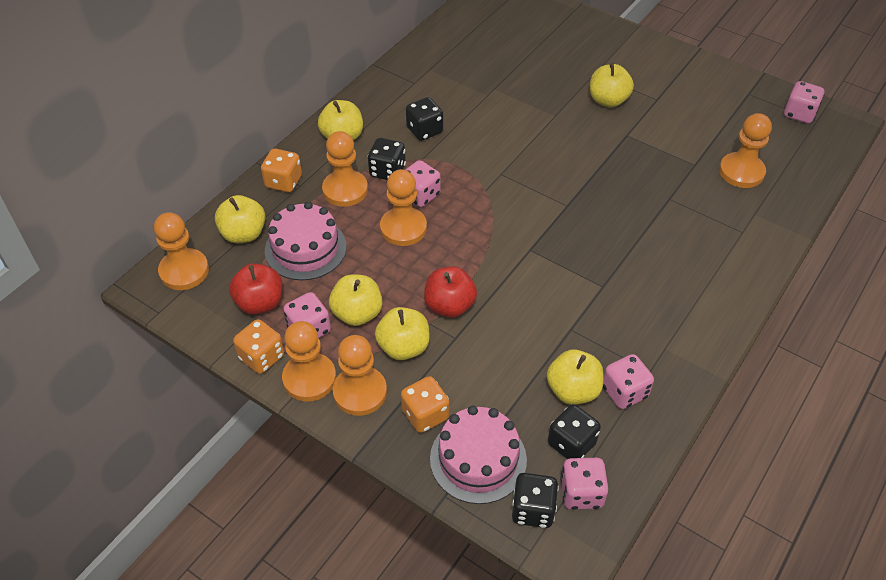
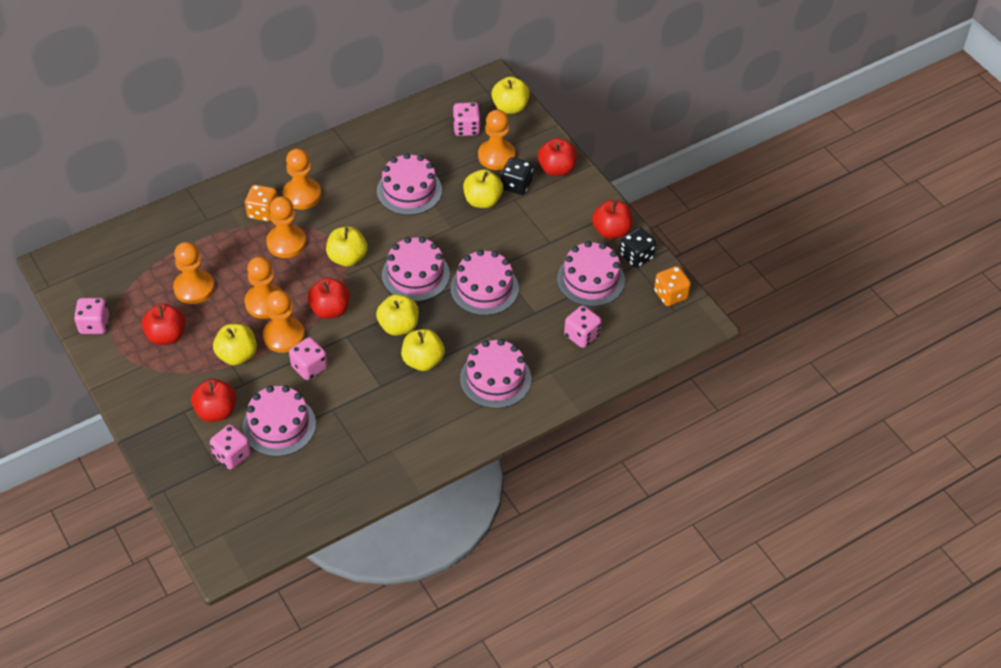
black dice: [368,138,406,180] [406,97,443,141] [512,473,559,528] [548,404,601,459] = 4 -> [501,157,533,195] [620,227,656,268] = 2
orange dice: [233,319,284,374] [261,149,302,192] [401,376,449,433] = 3 -> [245,185,278,222] [654,266,691,306] = 2
pink cake: [265,202,346,280] [430,406,527,504] = 2 -> [242,385,316,457] [377,153,442,215] [382,237,450,302] [450,249,519,316] [460,339,531,409] [557,241,625,307] = 6
red apple: [229,263,282,315] [424,267,477,318] = 2 -> [142,304,186,345] [191,379,236,422] [307,278,350,319] [538,138,577,176] [592,200,633,239] = 5

